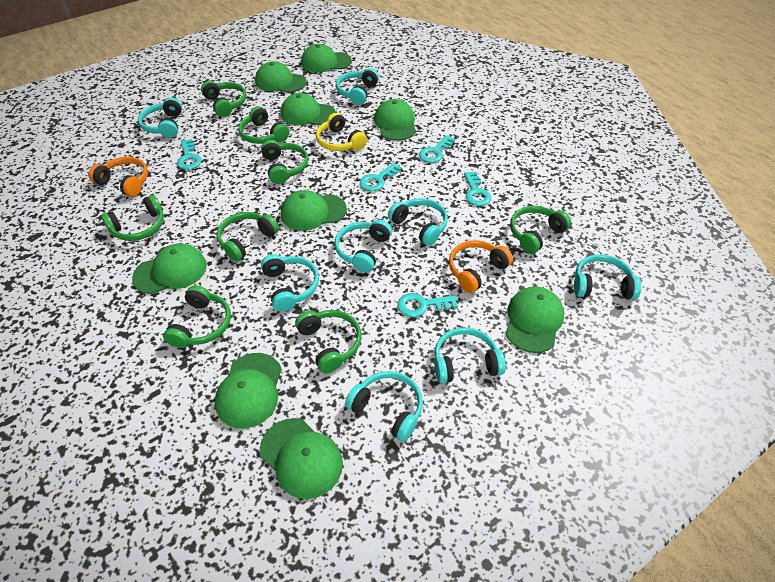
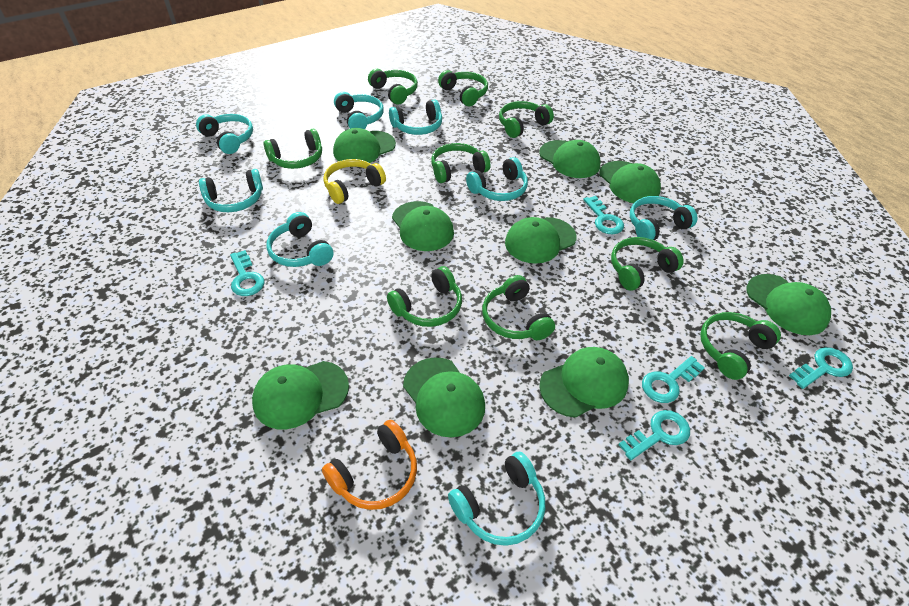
green headphones: [101,195,164,241] [163,285,231,348] [201,81,246,117] [217,212,279,262] [238,106,289,144] [261,140,308,184] [295,310,362,373] [510,206,571,254] = 8 -> [264,129,322,169] [368,69,418,105] [387,266,462,327] [431,143,490,183] [438,70,488,107] [482,275,555,340] [499,101,554,138] [611,237,684,291] [700,312,781,380] = 9
orange headphones: [89,157,148,197] [449,240,513,293] = 2 -> [322,420,417,510] = 1

